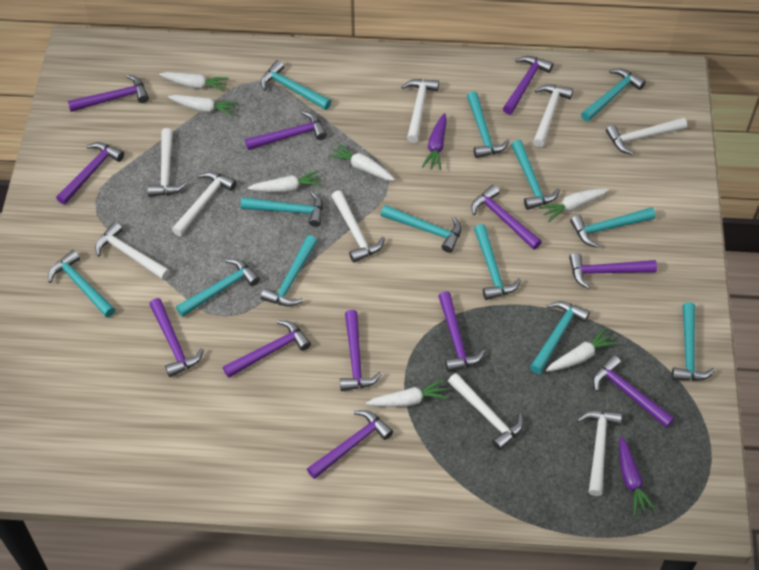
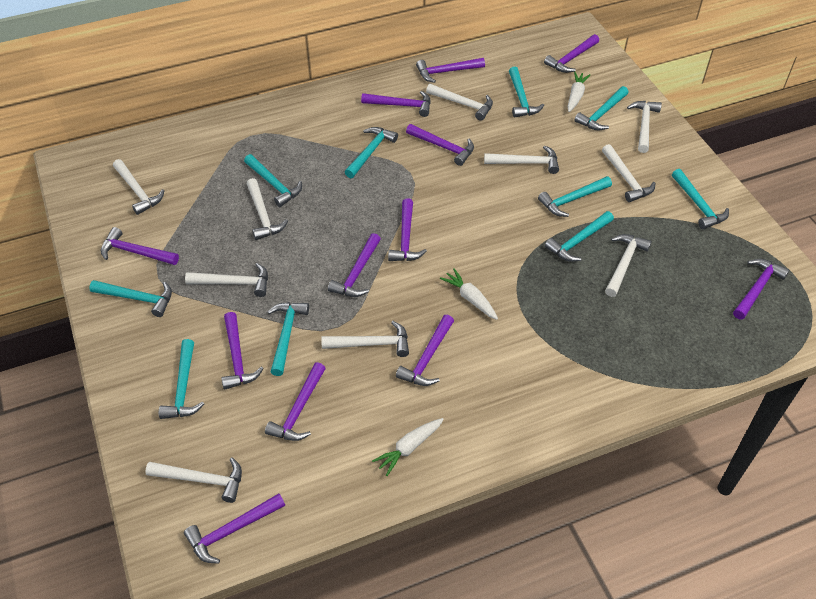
purple carrot: [422,113,447,170] [619,437,656,516] = 2 -> none = 0
turquoise hammer: [48,250,115,317] [176,259,260,317] [241,191,323,227] [261,60,331,110] [261,235,317,307] [381,205,461,253] [467,91,510,158] [474,224,521,300] [511,140,560,210] [530,301,590,374] [570,207,656,248] [581,69,646,122] [672,302,715,381] = 13 -> [89,280,172,317] [159,339,204,419] [244,154,302,207] [268,302,309,376] [345,127,398,178] [509,67,544,118] [538,176,612,217] [545,211,614,262] [574,86,629,130] [672,169,729,229] = 10
white carrot: [159,72,229,92] [168,95,238,117] [248,171,322,192] [328,143,395,181] [366,379,449,407] [539,188,609,222] [546,327,618,371] = 7 -> [372,418,444,476] [440,268,498,320] [567,71,590,112] = 3
white hammer: [95,222,170,280] [148,128,187,197] [172,171,237,236] [331,190,385,263] [401,79,439,143] [448,373,524,450] [533,84,573,147] [577,411,622,496] [606,117,687,155] = 9 -> [113,159,164,215] [145,457,242,503] [185,263,268,297] [247,178,288,240] [321,321,409,357] [426,84,493,121] [484,146,559,174] [602,144,656,202] [605,234,652,297] [627,101,662,153] = 10

